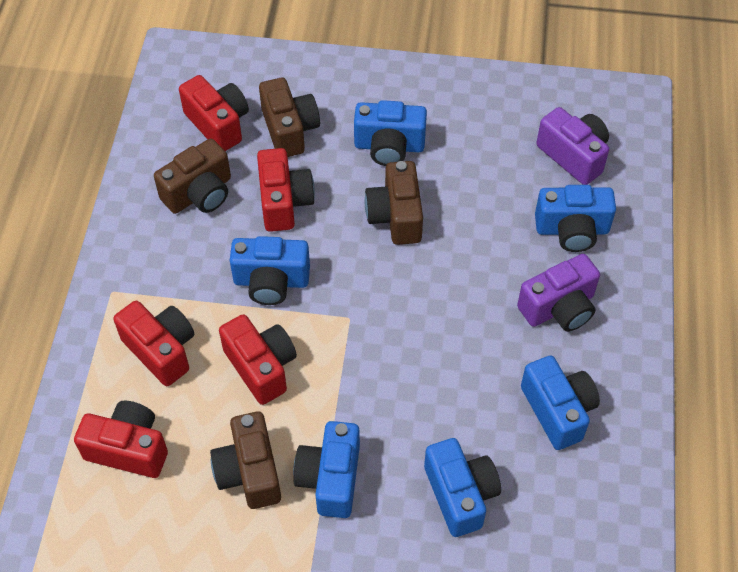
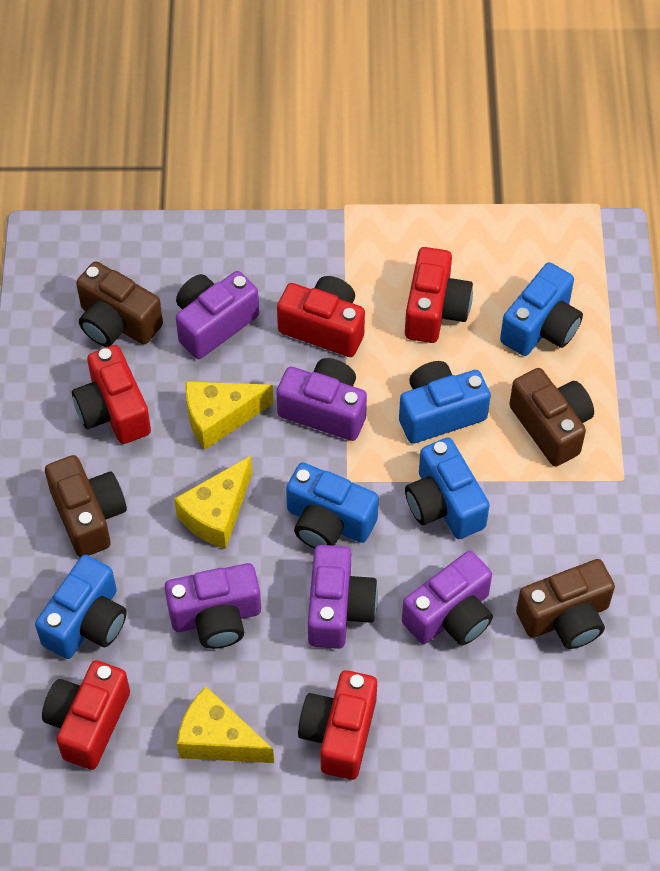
blue camera: [230,236,310,305] [293,421,360,518] [354,100,427,166] [424,438,501,537] [521,356,600,450] [535,185,616,252] = 6 -> [35,555,127,659] [286,463,379,549] [399,361,491,444] [405,437,490,539] [500,262,583,356] = 5
purple camera: [517,254,600,332] [536,107,609,185] = 2 -> [164,563,261,649] [176,271,259,359] [276,358,367,441] [308,545,378,649] [402,551,493,646] = 5
yellow cheese: none = 0 -> [174,456,252,549] [177,686,274,763] [185,381,274,450] = 3

